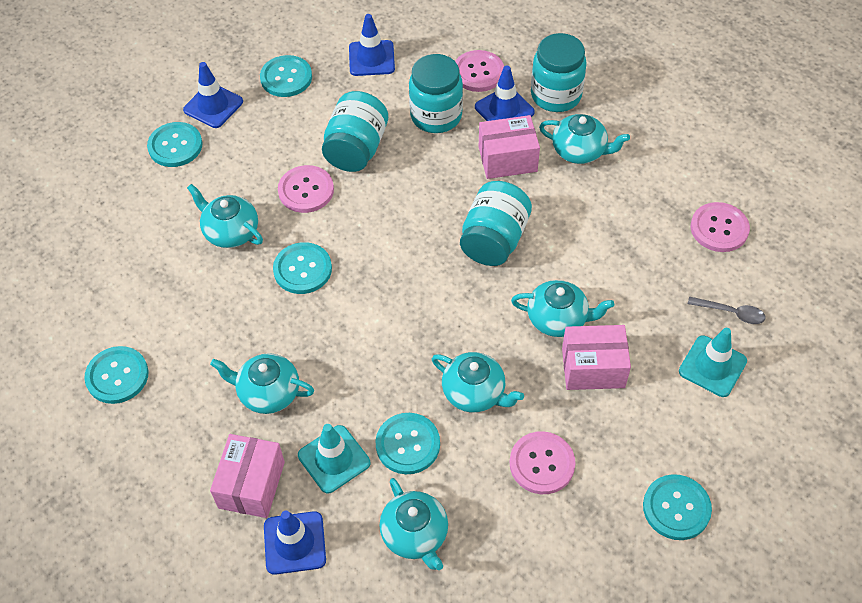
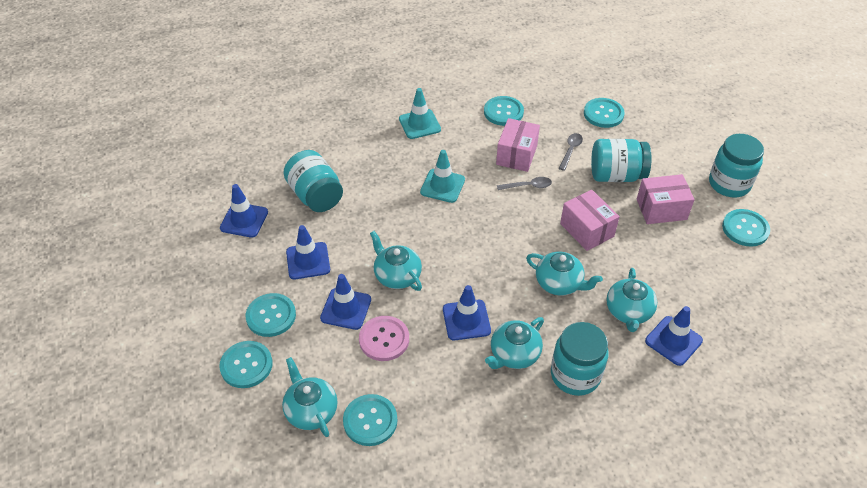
blue traffic cone: [183,62,243,128] [264,511,326,575] [349,14,395,76] [475,65,535,121] = 4 -> [220,184,268,238] [286,225,330,279] [320,274,371,330] [443,285,491,340] [645,306,703,366] = 5
grey spoon: [688,297,766,324] = 1 -> [497,177,552,190] [559,133,583,171] = 2
pink button: [278,165,334,213] [455,50,504,92] [510,431,576,494] [691,202,750,252] = 4 -> [359,316,409,361] = 1
turquoise teapot: [187,184,263,248] [210,353,314,414] [379,478,448,570] [432,352,524,413] [511,280,614,337] [539,114,630,164] = 6 -> [282,357,338,437] [370,231,422,291] [485,317,544,369] [526,252,603,296] [606,268,657,332] = 5

